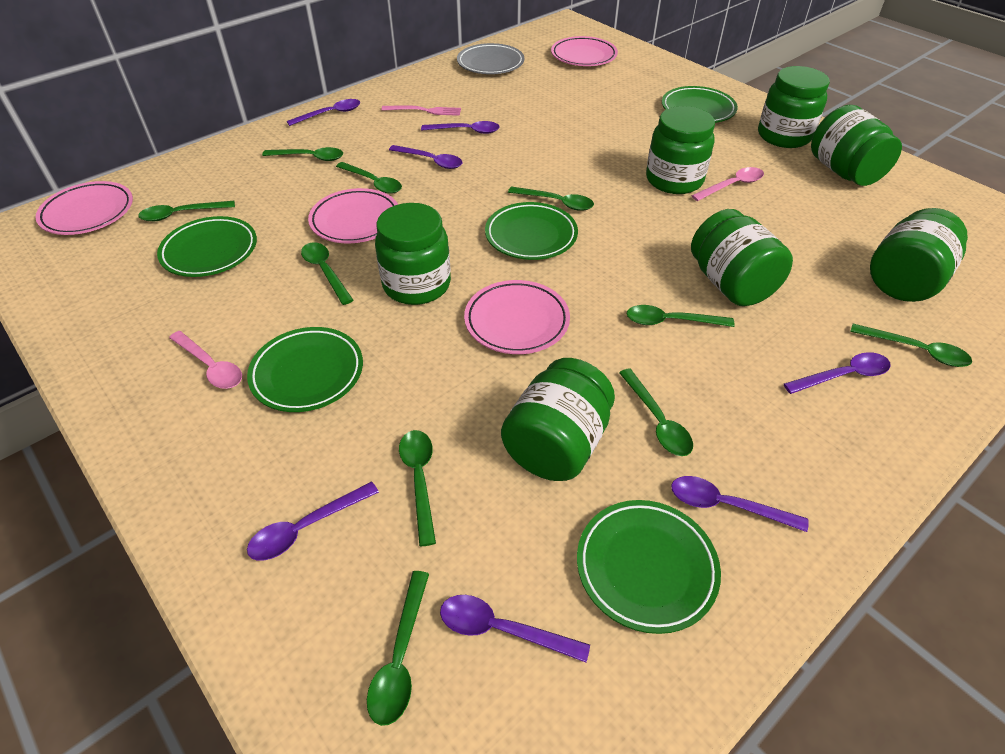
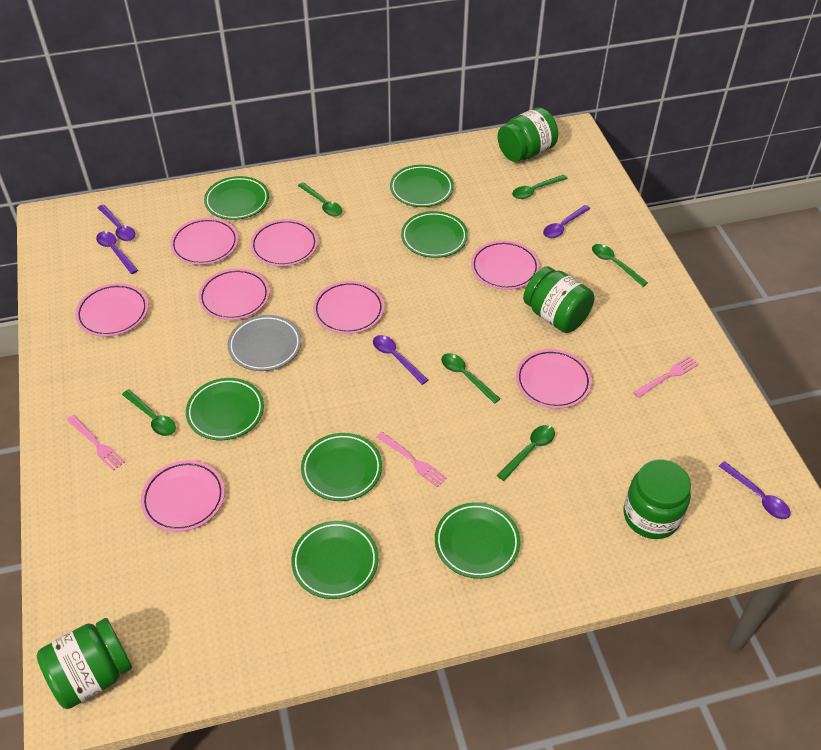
green jar: [375,203,451,305] [501,358,615,481] [646,106,715,194] [691,209,793,306] [758,66,830,148] [811,105,902,186] [870,208,968,302] = 7 -> [37,618,132,709] [498,107,558,162] [523,266,594,333] [624,460,691,539] = 4
green plate: [157,216,257,277] [247,327,363,412] [485,202,578,260] [577,500,721,634] [662,86,738,123] = 5 -> [186,378,264,440] [204,176,269,220] [291,521,378,599] [301,433,382,501] [390,165,454,207] [401,211,468,258] [435,502,520,579] = 7
green spoon: [138,201,235,221] [262,147,343,161] [301,242,353,305] [336,162,402,194] [367,571,429,726] [399,430,436,546] [508,186,594,211] [619,368,693,456] [626,305,735,327] [850,324,972,367] = 10 -> [122,389,176,436] [298,182,342,216] [441,353,501,404] [497,425,555,481] [512,175,568,199] [592,244,648,287] = 6
pink fork: [381,105,461,116] = 1 -> [67,415,125,471] [376,432,447,487] [633,356,699,398] = 3
pink plate: [35,181,133,235] [308,188,398,244] [464,280,570,354] [551,36,618,66] = 4 -> [75,283,148,337] [141,460,225,532] [170,218,238,265] [198,268,270,320] [250,219,318,266] [313,281,384,334] [471,240,540,290] [516,349,592,409] = 8
pink spoon: [169,331,242,389] [691,167,764,201] = 2 -> none = 0
purple spoon: [247,482,379,560] [287,99,360,126] [389,145,463,169] [421,121,500,134] [440,595,590,662] [671,476,809,532] [784,352,891,394] = 7 -> [96,231,138,274] [98,205,135,241] [373,335,428,385] [543,205,590,238] [719,461,790,519] = 5

